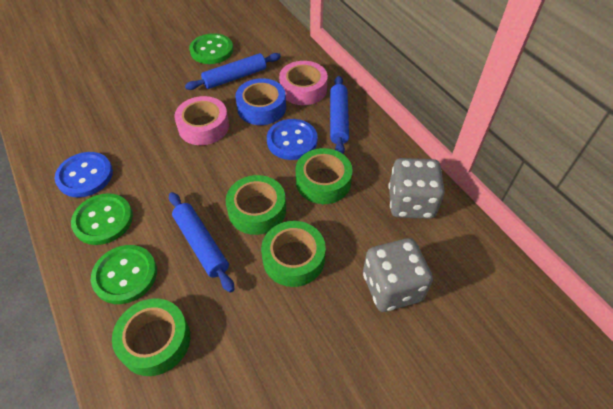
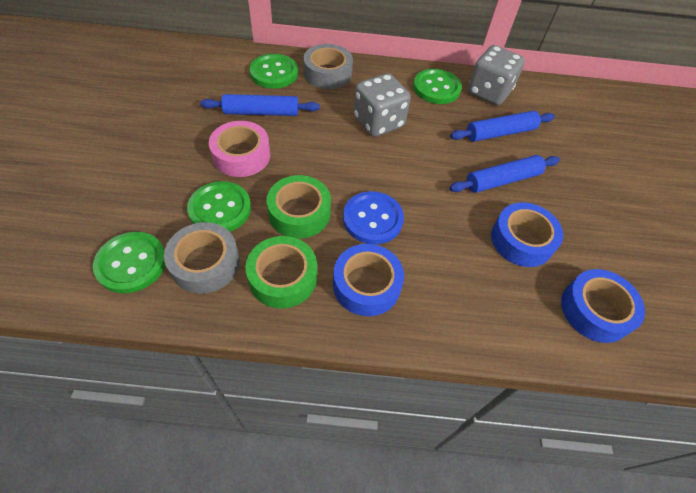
blue button: [55,152,113,197] [267,119,318,160] = 2 -> [343,191,404,244] = 1
blue tape: [235,78,286,125] = 1 -> [333,244,404,316] [491,202,563,267] [561,269,645,343] = 3
green button: [71,193,133,245] [91,245,157,304] [189,33,233,64] = 3 -> [93,232,165,293] [187,181,251,232] [249,54,298,89] [413,69,462,104] = 4
green tape: [112,298,190,376] [226,175,286,235] [261,221,326,287] [296,148,353,204] = 4 -> [245,236,317,308] [267,175,331,239] = 2
grey tape: none = 0 -> [164,222,240,294] [303,44,353,89] = 2
pink tape: [174,96,229,145] [279,61,328,105] = 2 -> [209,121,270,177] = 1

